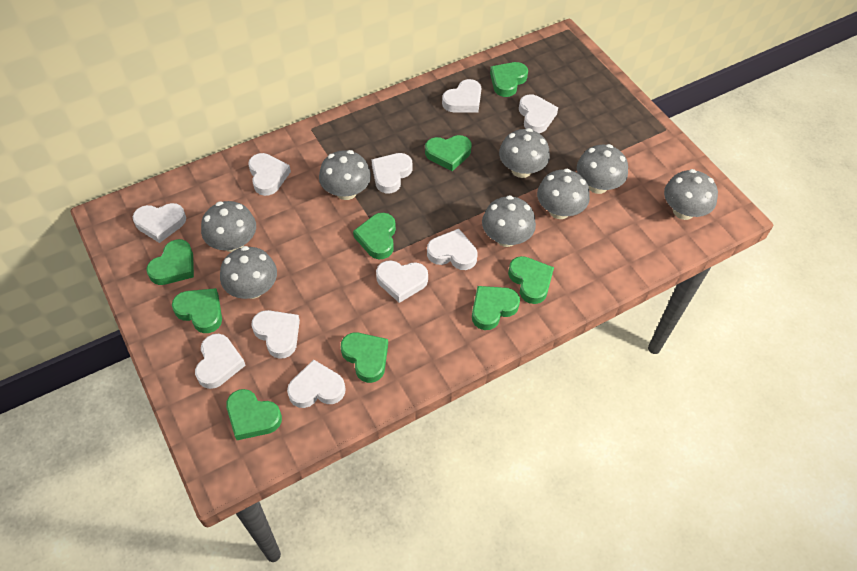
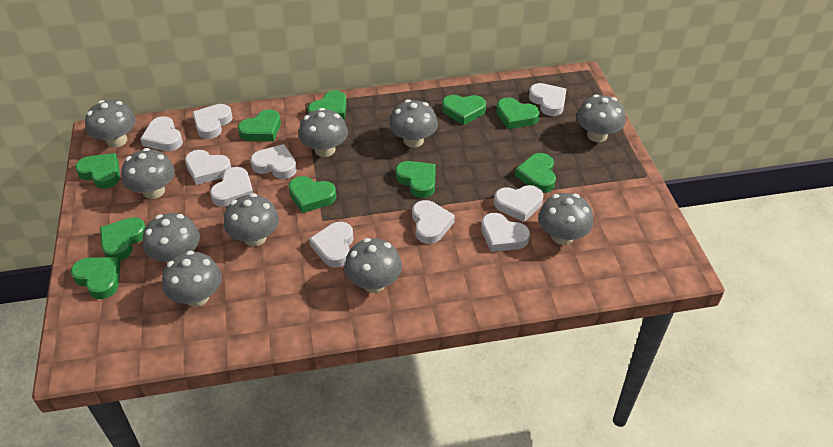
green heart: [146,239,194,285] [172,288,222,333] [226,389,282,440] [341,333,388,383] [353,213,396,259] [425,135,472,171] [472,286,520,330] [490,62,528,97] [508,256,554,304] = 9 -> [71,257,121,299] [75,153,120,189] [100,217,146,261] [238,109,281,141] [288,176,336,213] [308,90,347,120] [396,161,436,198] [442,95,486,125] [496,97,540,129] [515,153,556,193] = 10
grey mushroom: [201,201,256,252] [220,246,277,299] [319,150,371,200] [482,195,536,247] [499,128,550,178] [537,168,590,219] [577,144,628,194] [664,169,718,220] = 8 -> [85,100,136,148] [121,148,175,199] [143,213,200,263] [162,251,222,307] [224,193,279,247] [299,108,348,157] [344,238,402,293] [389,99,438,148] [538,193,593,245] [577,94,625,142] = 10

